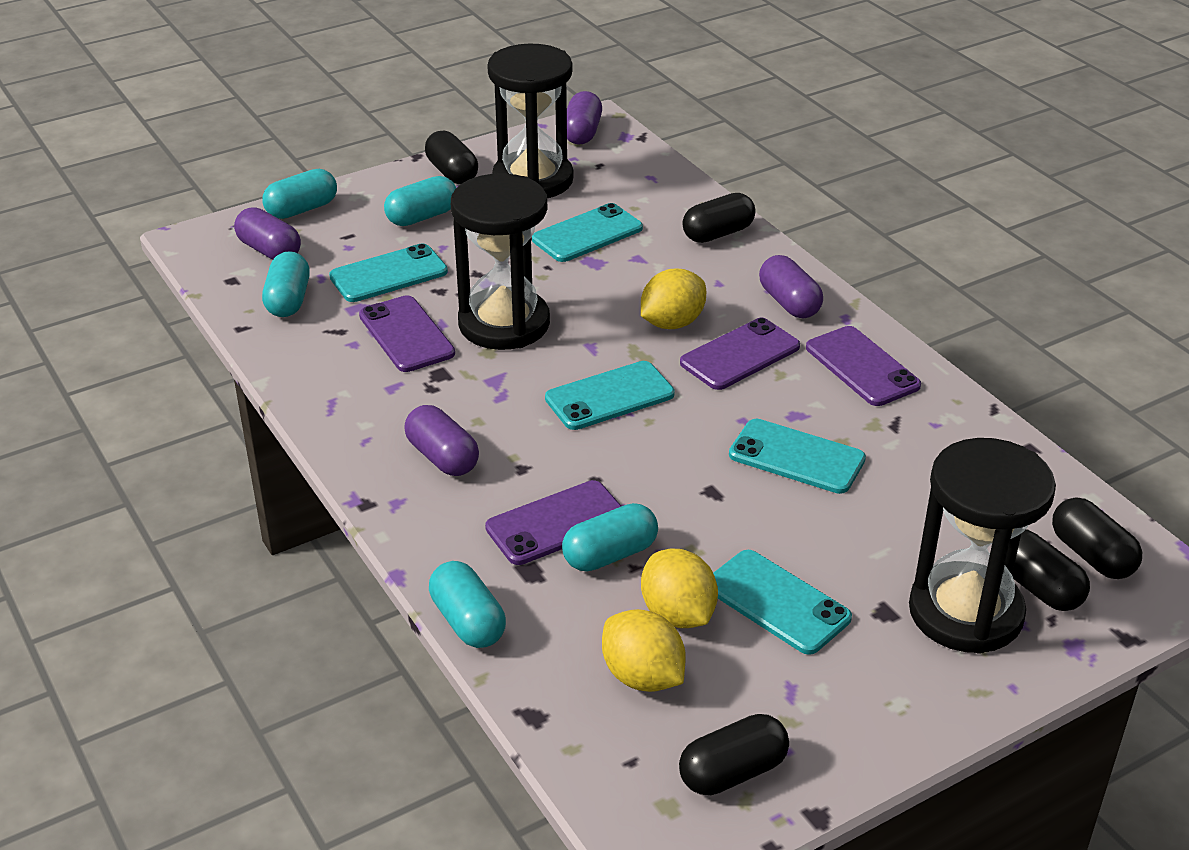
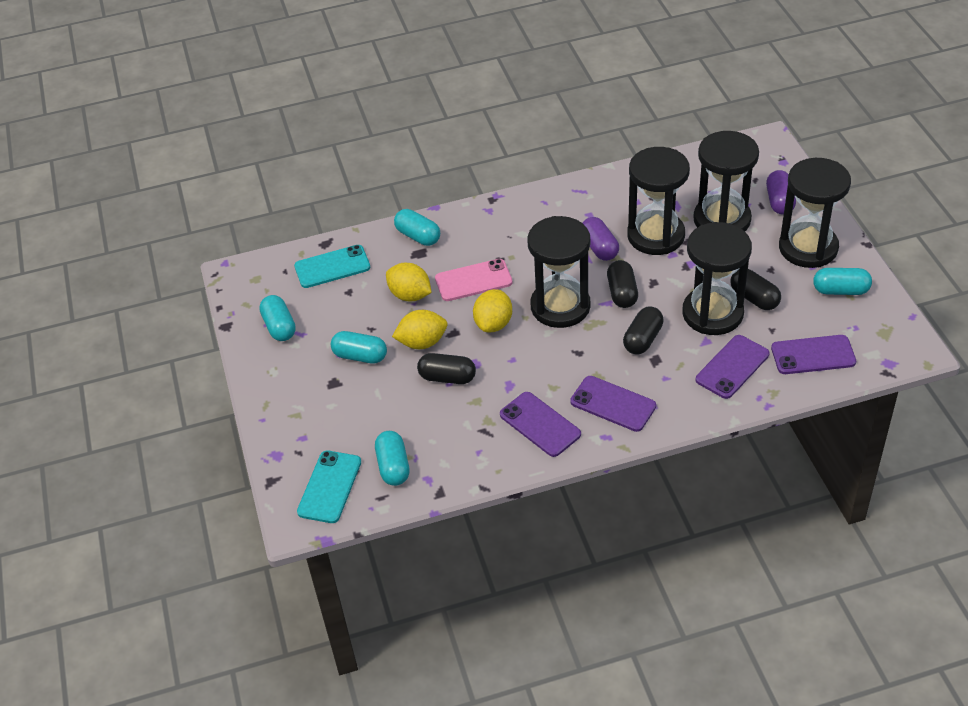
black capsule: [425,131,478,184] [679,714,789,795] [682,193,755,243] [1012,529,1090,611] [1052,497,1142,579] = 5 -> [417,353,476,384] [607,260,638,308] [623,306,664,354] [730,269,781,310] = 4
black hourglass: [451,173,550,350] [487,43,574,198] [909,438,1056,654] = 3 -> [527,216,591,328] [627,147,690,255] [682,222,752,335] [693,131,759,231] [779,158,851,268] = 5
pink phone: none = 0 -> [435,259,513,301] = 1
purple capsule: [234,207,301,260] [404,405,479,476] [567,91,602,144] [759,255,823,318] = 4 -> [583,217,619,261] [766,170,796,214] = 2
turquoise phone: [329,243,448,302] [532,203,643,262] [545,361,675,430] [713,550,852,655] [729,419,866,494] = 5 -> [294,245,370,288] [297,450,361,523] = 2

